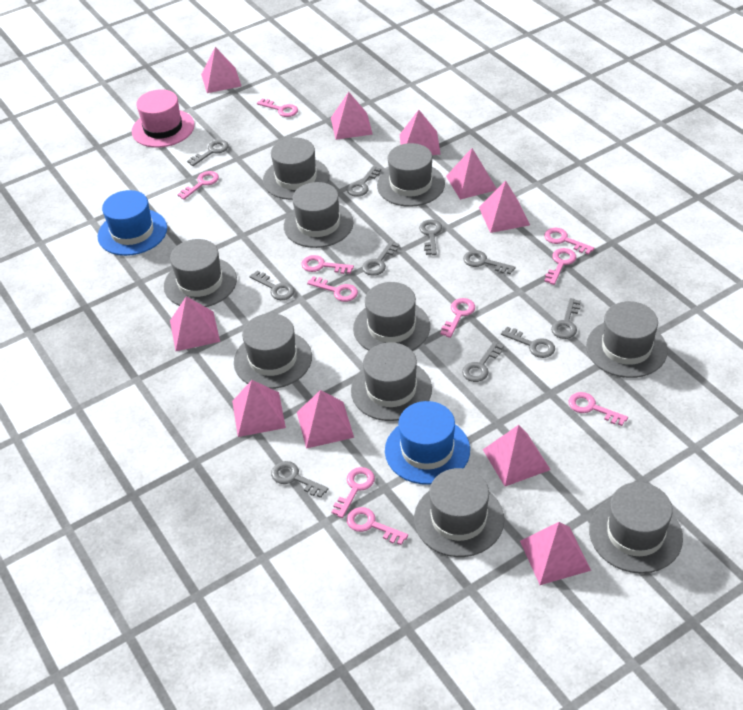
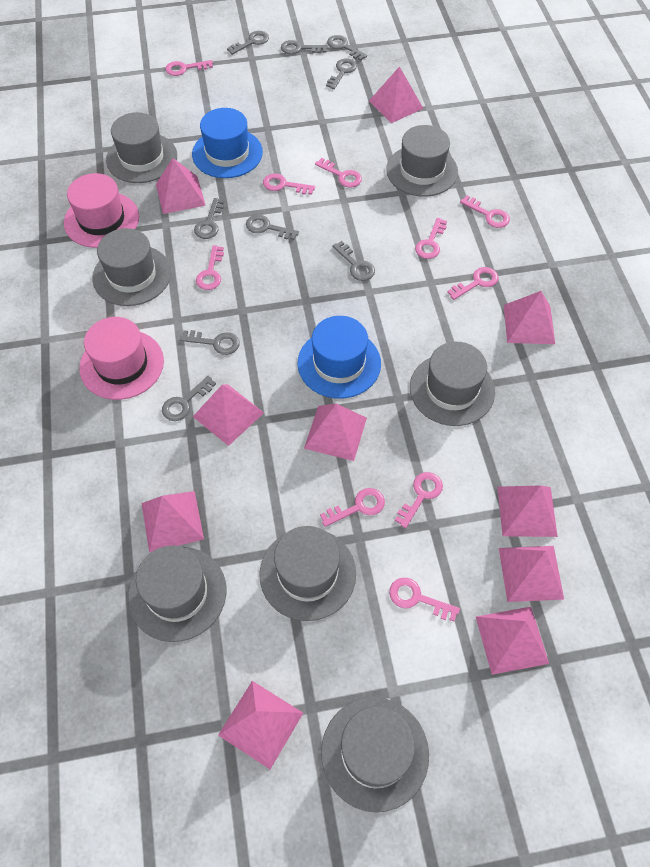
grey hat: [164,239,237,307] [234,313,312,389] [263,138,330,200] [284,182,353,248] [351,342,432,421] [353,282,430,351] [377,143,445,207] [414,468,504,557] [586,301,668,378] [589,482,683,574] = 10 -> [92,228,171,306] [106,112,177,183] [128,546,226,642] [259,526,356,621] [321,697,429,813] [386,125,458,197] [410,342,495,426] = 7
grey key: [187,140,229,166] [249,271,295,300] [271,461,329,498] [347,166,381,197] [362,241,399,276] [419,220,442,255] [462,341,504,382] [463,250,515,275] [501,327,555,358] [551,298,581,339] = 10 -> [162,376,216,421] [180,330,240,355] [194,198,224,239] [227,31,269,55] [246,215,299,240] [281,40,328,54] [326,58,357,89] [327,35,367,61] [332,241,375,281] = 9
pink hat: [132,89,195,148] = 1 -> [64,173,139,248] [79,317,164,400] = 2

